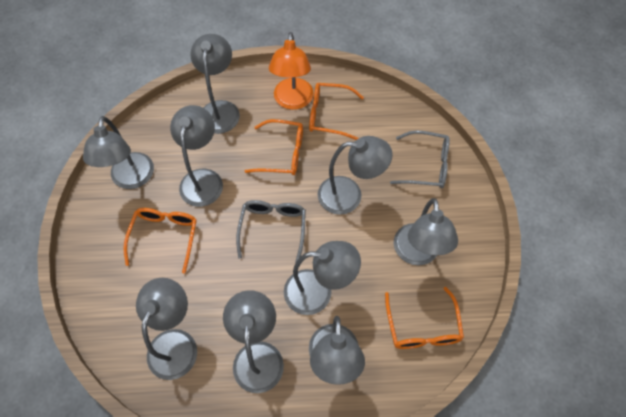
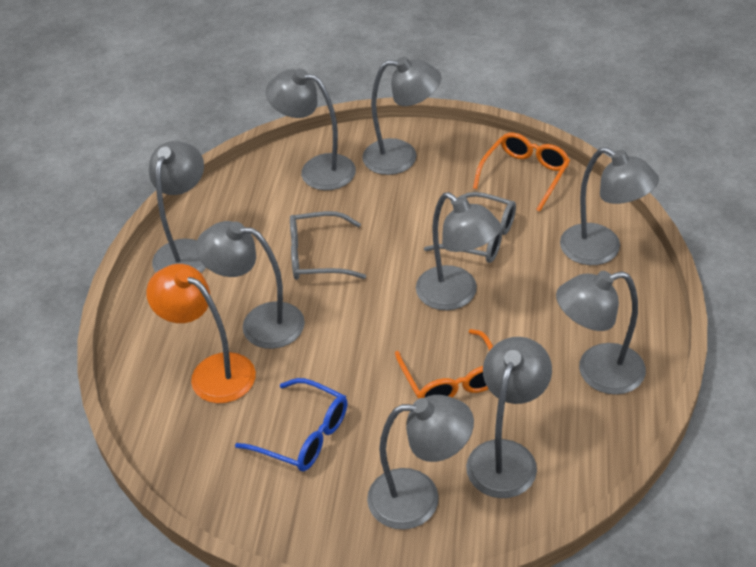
blue glasses: none = 0 -> [235,378,347,472] = 1
orange glasses: [123,208,197,273] [244,119,303,175] [309,83,364,140] [385,287,464,349] = 4 -> [395,329,493,399] [473,132,570,212] = 2

